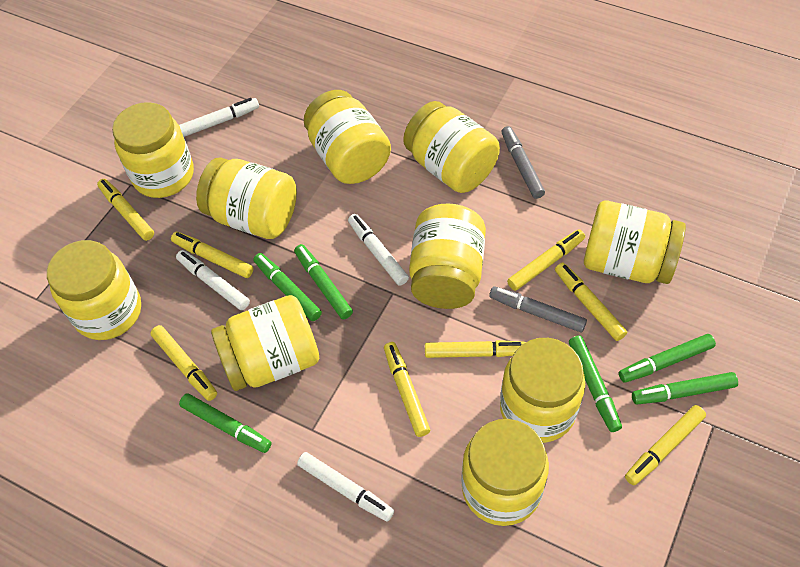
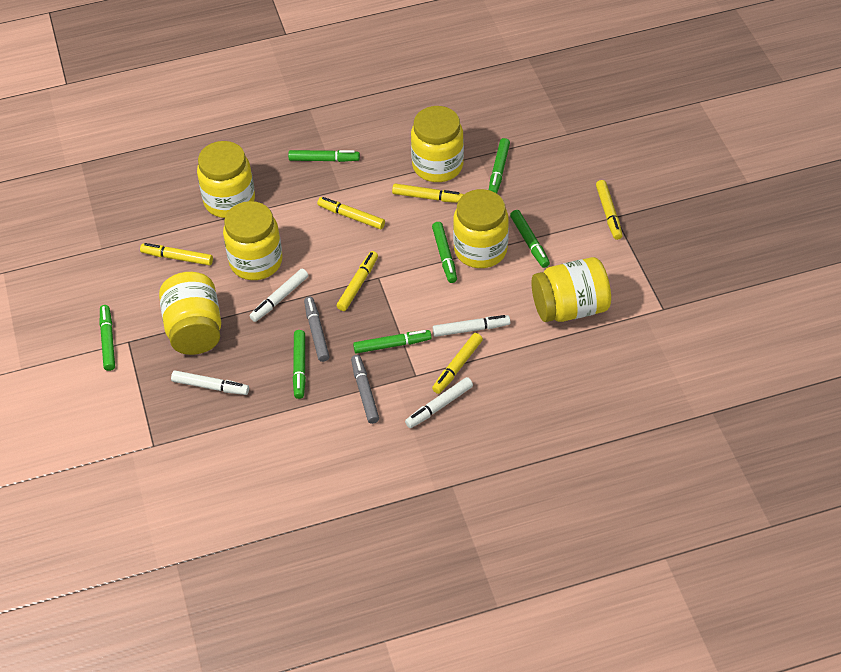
green marker: [179,393,272,453] [253,253,322,321] [294,244,353,320] [569,335,622,432] [619,334,716,383] [632,372,738,404] = 6 -> [100,305,115,371] [288,150,360,162] [293,330,306,399] [353,330,432,354] [432,222,457,283] [489,138,510,193] [510,210,550,268] = 7
yellow jar: [47,240,141,340] [112,102,194,198] [196,157,297,239] [211,295,320,391] [304,90,391,184] [403,101,500,193] [409,203,486,309] [461,419,549,526] [500,338,585,443] [584,201,686,284] = 10 -> [159,272,221,355] [197,141,255,218] [223,201,282,280] [411,106,464,182] [453,189,509,268] [531,257,611,322] = 6
yellow marker: [97,179,154,241] [150,325,217,401] [171,232,253,278] [384,342,430,437] [425,340,526,358] [507,229,585,291] [555,262,627,341] [625,405,706,485] = 8 -> [140,243,213,266] [317,197,385,229] [337,251,378,311] [392,184,464,203] [432,333,483,394] [596,180,623,240] = 6

